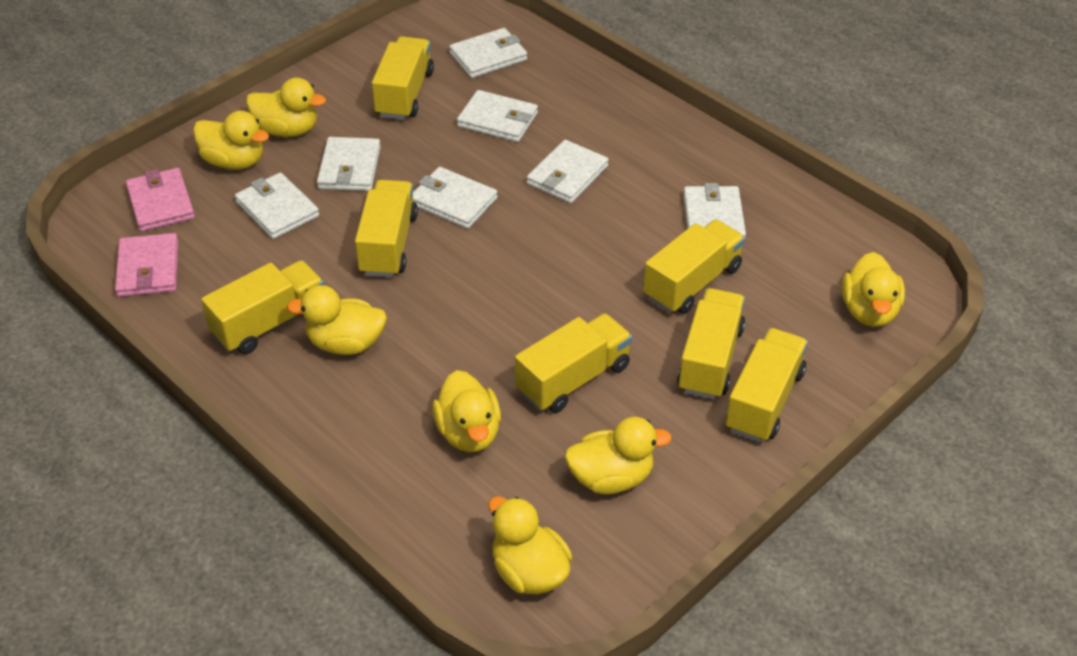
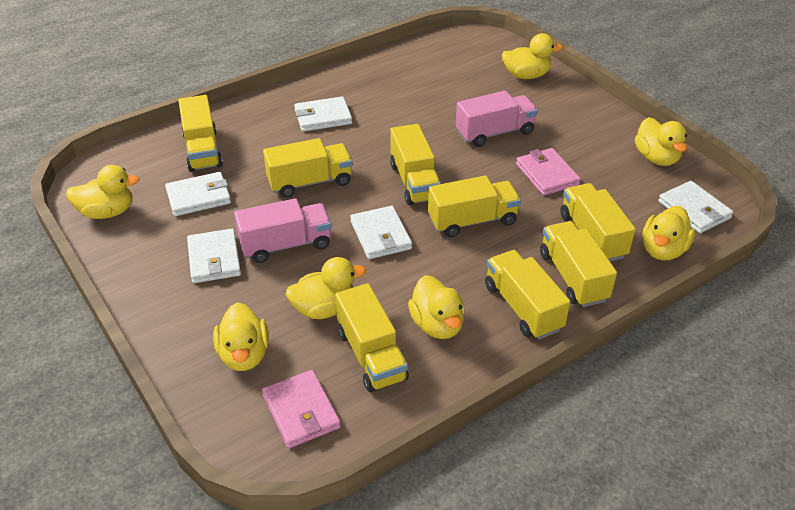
pink truck: none = 0 -> [234,198,332,263] [456,91,538,147] = 2
white wallet: [235,172,319,239] [317,137,381,191] [413,167,498,229] [449,28,527,78] [457,90,538,142] [527,140,609,203] [683,183,746,237] = 7 -> [165,172,231,216] [187,229,241,283] [294,96,352,132] [350,206,412,259] [658,181,733,233] = 5
yellow truck: [201,260,324,354] [355,180,418,277] [372,36,434,120] [515,313,632,413] [643,219,745,314] [677,288,746,399] [726,328,808,442] = 7 -> [178,95,223,172] [263,138,353,198] [335,283,409,392] [390,124,441,205] [428,176,521,238] [485,250,570,339] [540,221,617,307] [560,183,636,261] = 8

